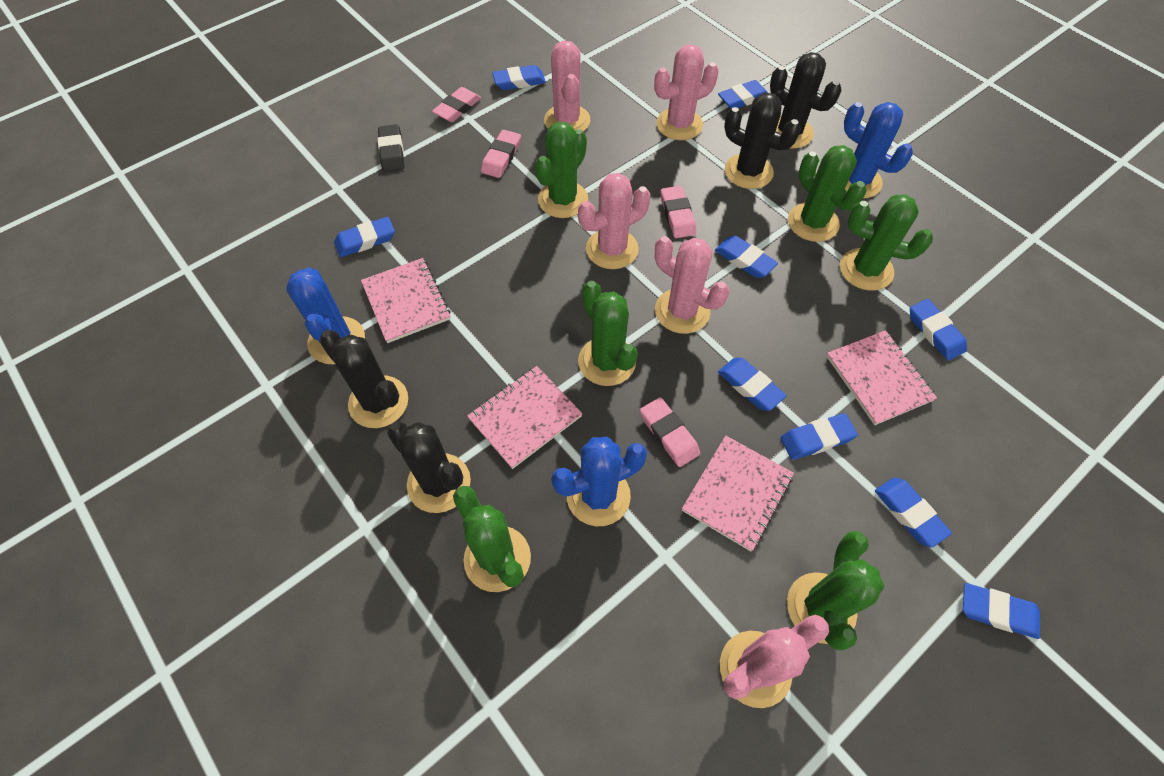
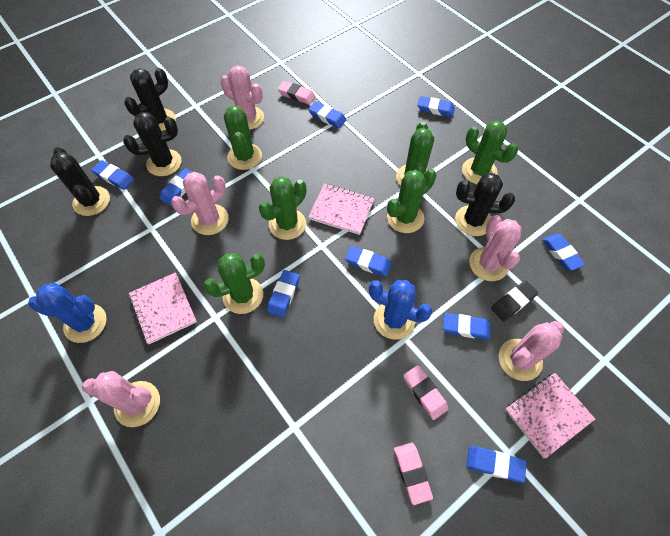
blue cactus: [286,267,365,364] [551,437,647,526] [844,102,913,199] = 3 -> [29,283,107,343] [369,280,432,340] = 2
pink eraser: [432,87,481,122] [481,130,521,178] [640,397,700,467] [661,186,696,238] = 4 -> [278,81,315,105] [394,443,433,505] [403,365,448,420] = 3
pink notebook: [361,258,451,343] [467,366,583,469] [682,436,794,551] [826,330,937,425] = 4 -> [129,272,197,344] [308,184,374,235] [505,373,595,459] = 3

